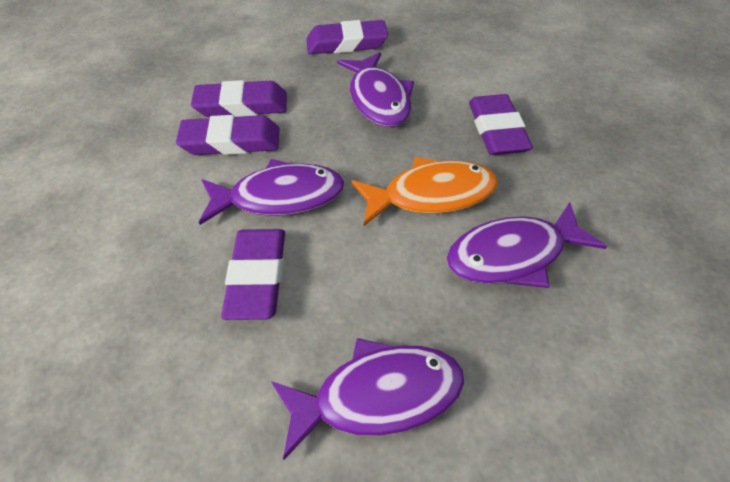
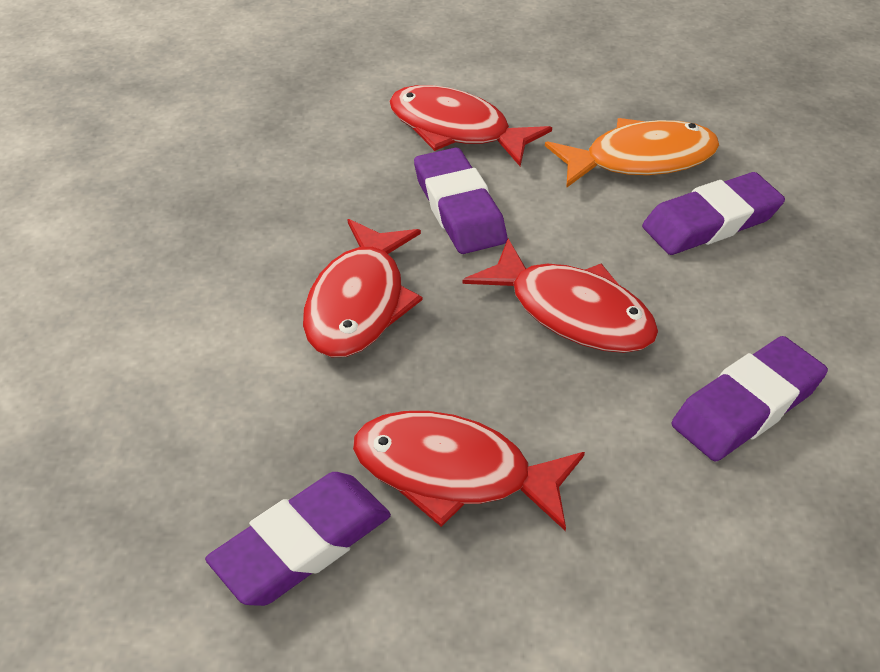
purple eraser: [176,115,280,155] [191,80,287,117] [221,229,285,320] [306,20,388,54] [469,94,533,155] = 5 -> [205,472,391,606] [414,148,507,254] [642,172,785,255] [672,336,828,462] = 4
purple fish: [199,159,344,225] [271,338,464,460] [337,52,414,127] [447,202,607,288] = 4 -> none = 0
red fish: none = 0 -> [303,219,423,357] [353,411,585,531] [389,85,552,166] [462,239,658,353] = 4

